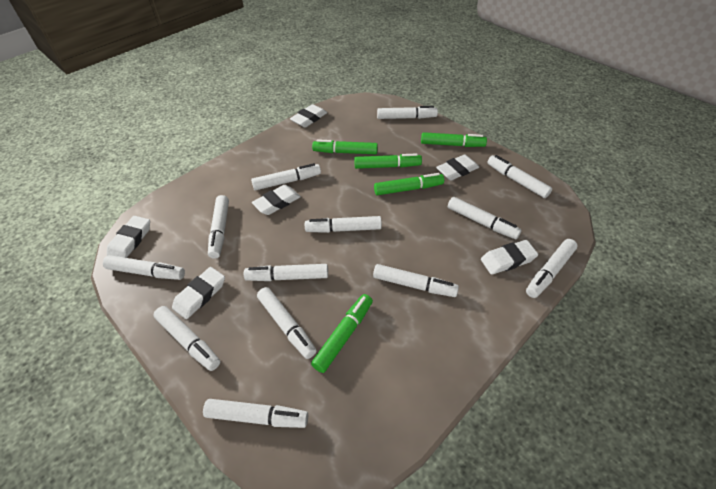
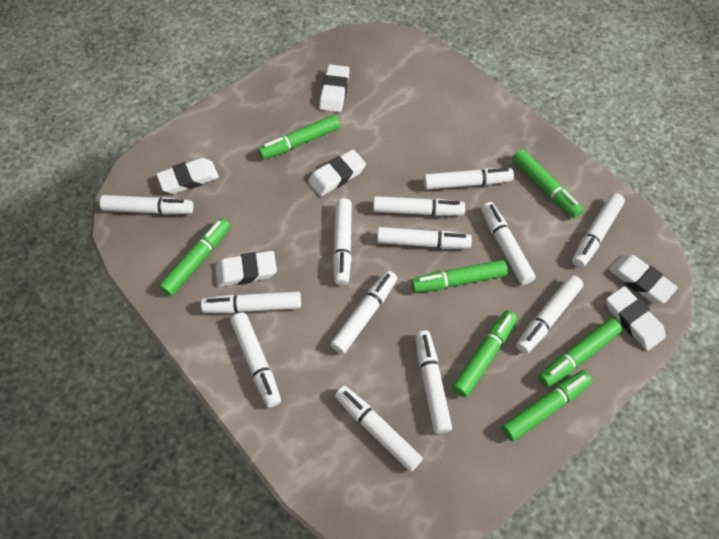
green marker: [311,294,373,373] [312,139,378,154] [354,153,422,169] [374,173,444,195] [421,132,487,147] = 5 -> [159,218,230,296] [258,115,340,160] [411,260,508,292] [452,310,517,397] [501,371,592,441] [512,149,583,218] [538,318,622,387] = 7

